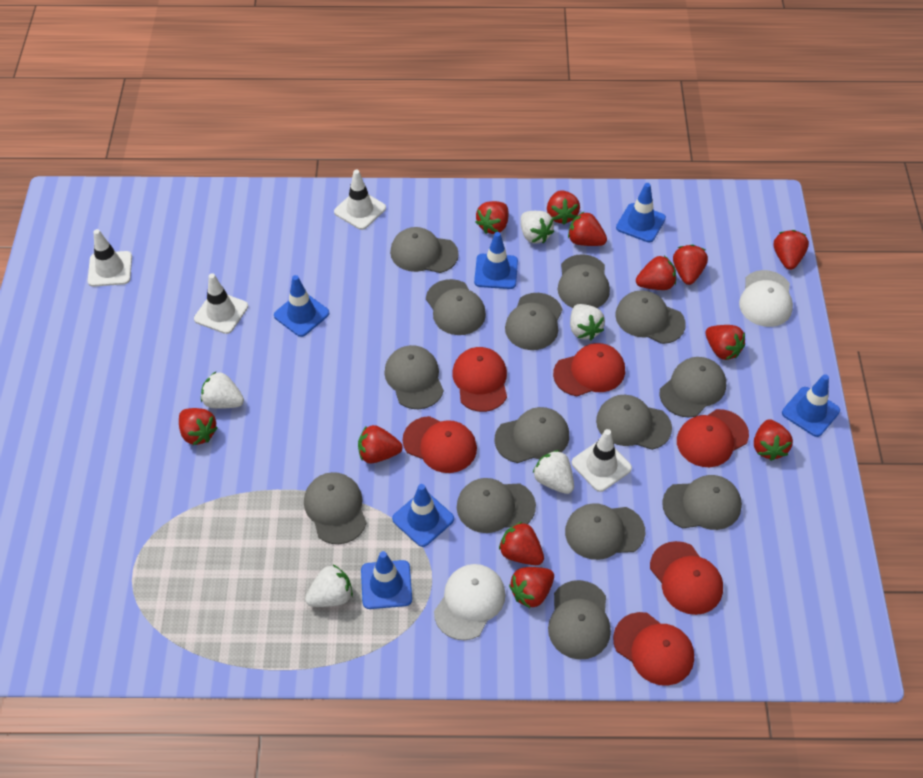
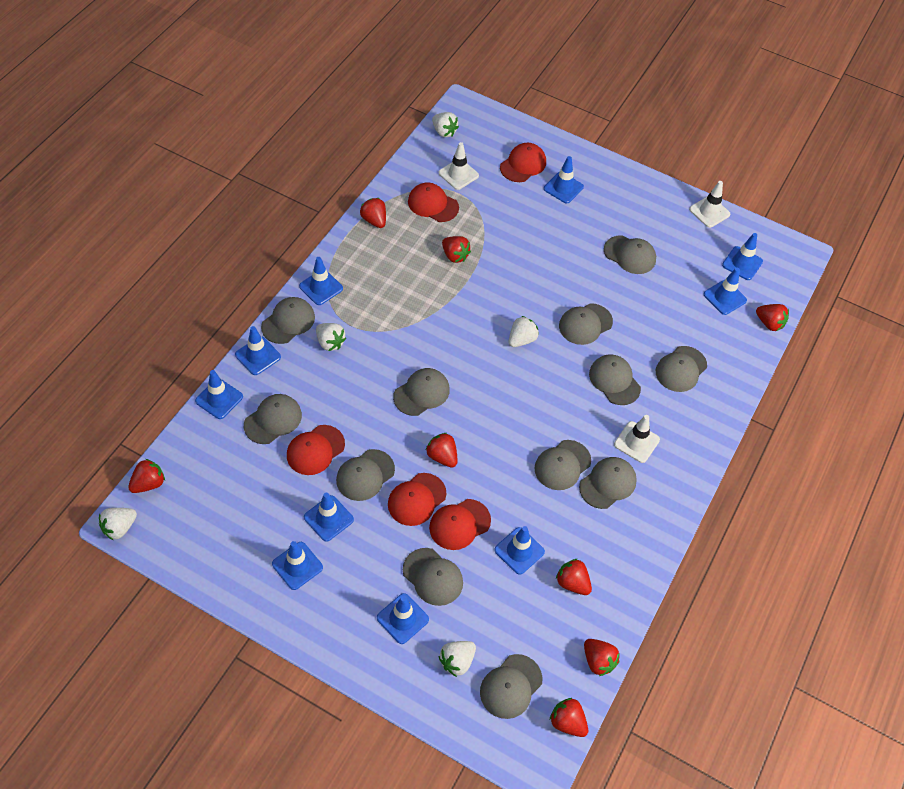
blue traffic cone: [274,275,329,337] [361,551,412,609] [392,484,454,547] [474,232,518,289] [616,183,666,242] [782,374,840,437] = 6 -> [195,370,243,419] [235,326,281,375] [272,541,323,590] [299,257,343,305] [304,493,354,542] [377,593,429,644] [494,526,545,575] [544,156,584,203] [704,268,747,315] [722,233,763,280] = 10
grey cap: [304,472,367,544] [384,345,444,409] [390,227,459,273] [426,279,486,335] [457,478,536,533] [494,407,569,463] [505,293,562,350] [548,580,611,660] [558,254,610,308] [565,503,645,560] [596,395,672,450] [615,290,686,344] [659,357,726,418] [662,475,742,530] = 14 -> [244,394,302,444] [261,297,315,344] [336,449,395,501] [393,368,450,416] [403,548,463,606] [480,654,543,719] [534,440,591,490] [559,303,613,345] [579,457,637,509] [589,354,641,405] [604,236,656,274] [656,346,707,392] = 12
red cap: [403,416,477,473] [452,347,507,412] [553,343,625,396] [613,612,694,686] [650,541,723,615] [677,409,749,467] = 6 -> [287,425,345,475] [388,473,446,526] [408,182,459,222] [429,499,491,550] [500,143,546,182] = 5
red strawberry: [179,408,218,445] [358,425,403,463] [476,201,508,234] [499,522,544,565] [509,567,554,608] [547,190,580,225] [568,212,607,246] [636,256,676,290] [673,245,708,285] [705,325,745,360] [754,419,793,461] [774,230,809,270] = 12 -> [128,459,165,493] [360,198,386,228] [426,433,458,467] [442,236,471,263] [550,698,588,737] [556,559,592,595] [584,639,619,676] [756,304,789,331] = 8
white cap: [434,564,506,640] [739,270,793,327] = 2 -> none = 0
white traffic cone: [88,229,132,287] [194,273,248,334] [334,170,386,230] [572,429,632,492] = 4 -> [439,142,479,190] [614,415,660,463] [689,181,730,228] = 3

